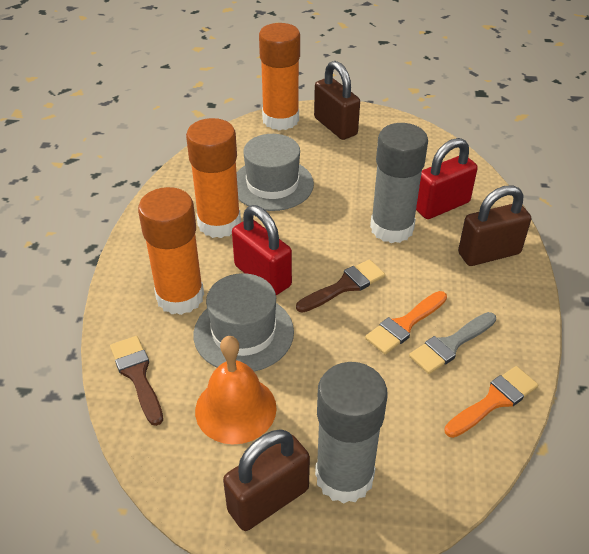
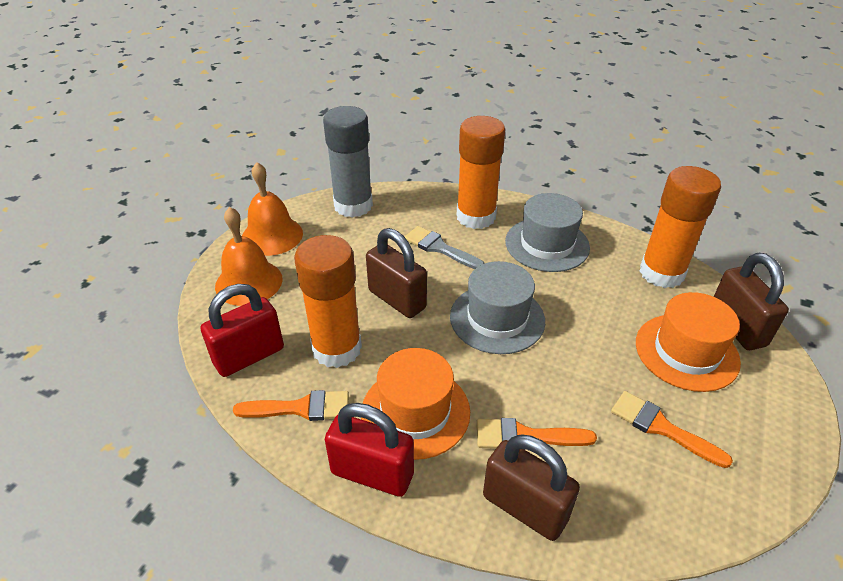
brown brush: [110,336,163,426] [296,259,385,313] = 2 -> none = 0
grey glue stick: [315,362,387,504] [370,123,428,243] = 2 -> [323,106,373,218] = 1
orange bell: [195,336,277,444] = 1 -> [215,207,283,306] [242,162,303,256] = 2
orange brush: [365,291,447,354] [444,366,538,438] = 2 -> [233,390,349,421] [477,418,597,449] [611,391,733,468] = 3
orange hat: none = 0 -> [361,348,470,460] [636,292,741,392] = 2

